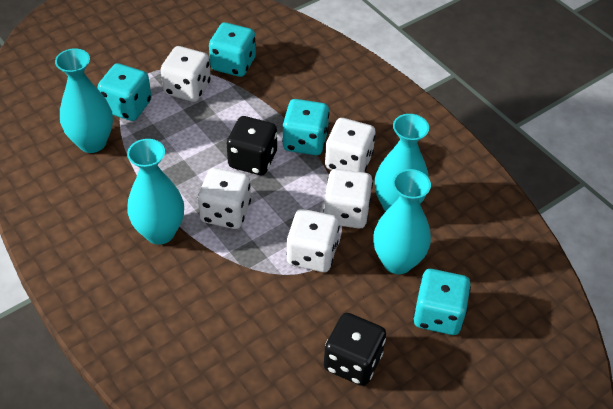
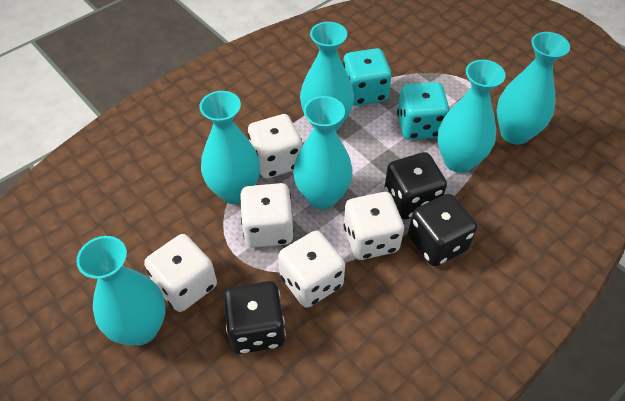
black dice: [227,116,277,175] [324,313,386,386] = 2 -> [224,281,286,354] [384,152,447,219] [408,194,477,266] = 3
turquoise dice: [97,63,152,121] [209,22,256,77] [282,99,330,155] [413,269,471,335] = 4 -> [343,48,392,106] [397,82,450,140] = 2
turquoise vase: [55,48,113,153] [127,139,184,245] [373,169,431,274] [375,114,429,212] = 4 -> [76,236,166,345] [200,91,260,204] [293,96,353,209] [300,22,354,131] [438,60,506,173] [497,32,570,145] = 6

